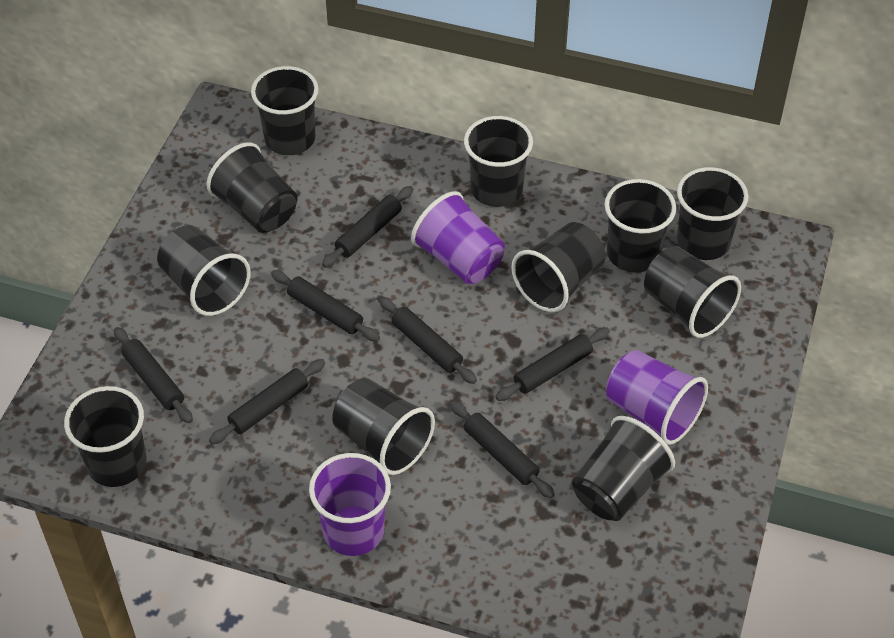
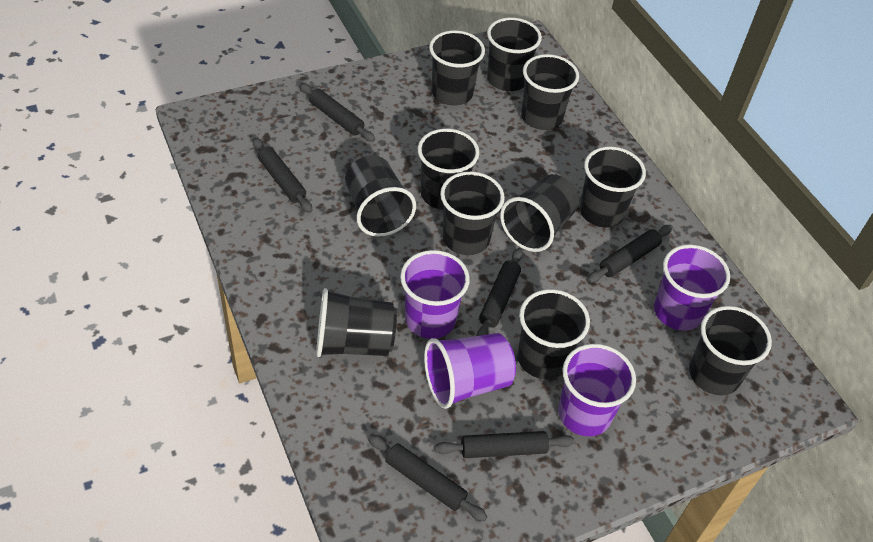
black rolling pin: [114,327,193,423] [209,359,325,444] [271,270,380,341] [322,186,413,268] [379,297,477,384] [450,401,554,498] [496,327,610,401] = 7 -> [252,138,312,213] [299,83,375,142] [368,434,487,521] [434,431,574,458] [477,248,523,336] [587,225,673,283] = 6
purple cup: [309,453,391,556] [411,191,505,284] [606,350,708,445] = 3 -> [400,250,470,339] [424,333,516,409] [558,344,636,436] [654,245,730,331] = 4

